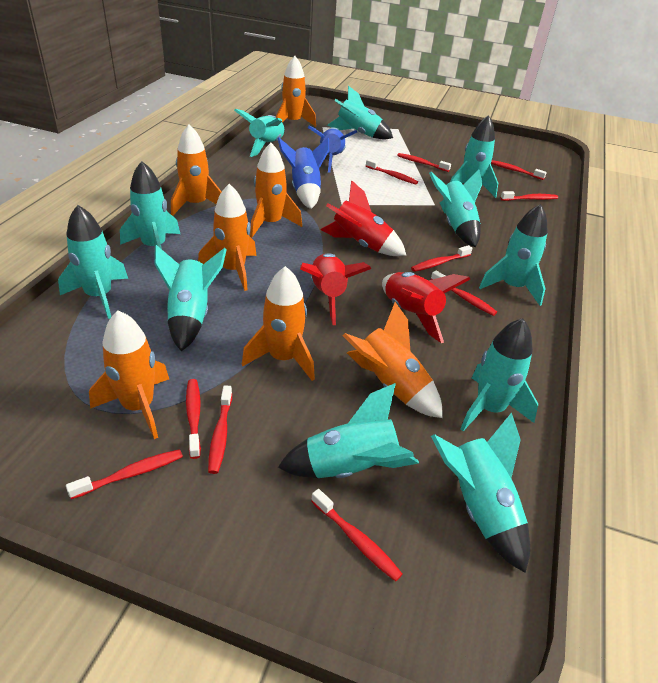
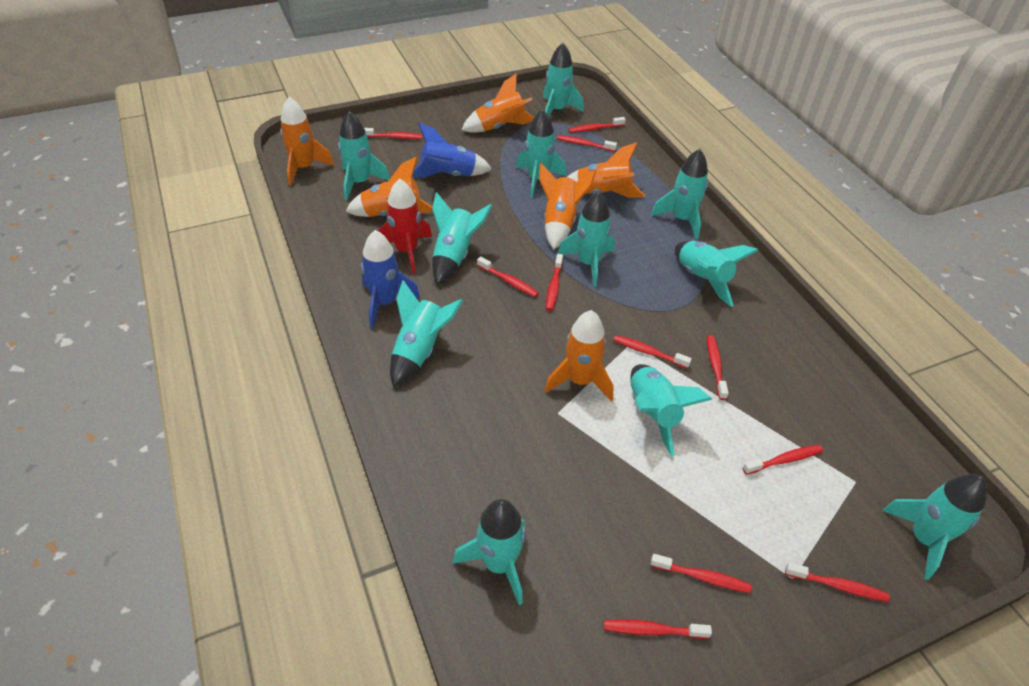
orange rocket: [89,311,169,439] [171,125,222,216] [198,184,257,291] [242,266,315,381] [250,143,302,237] [276,56,316,127] [343,302,443,418] = 7 -> [280,97,334,185] [346,156,433,217] [462,73,534,133] [539,163,596,250] [545,310,614,401] [567,142,645,198] = 6
red rocket: [300,253,371,325] [320,180,406,256] [382,272,470,343] = 3 -> [378,179,432,273] = 1
red toothbrush: [66,449,183,499] [186,379,201,459] [208,385,232,474] [311,489,402,582] [366,159,418,184] [397,153,451,172] [411,245,472,272] [431,270,497,316] [491,160,547,180] [501,191,558,201] = 10 -> [364,128,423,139] [477,256,539,297] [546,254,563,311] [557,135,617,152] [568,117,626,133] [604,619,712,639] [613,335,692,369] [651,554,752,593] [707,335,729,400] [743,445,823,475] [785,562,890,602] = 11

